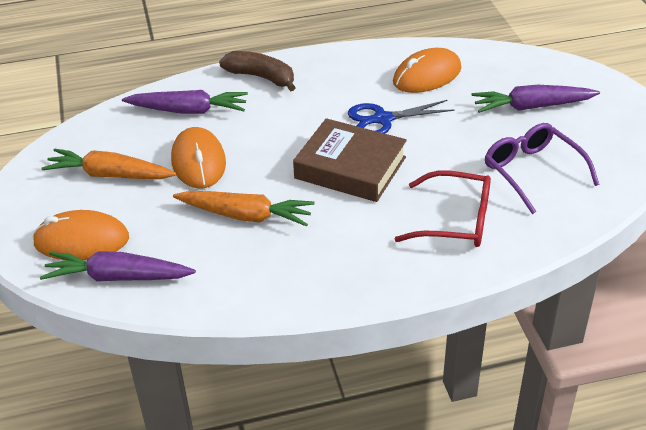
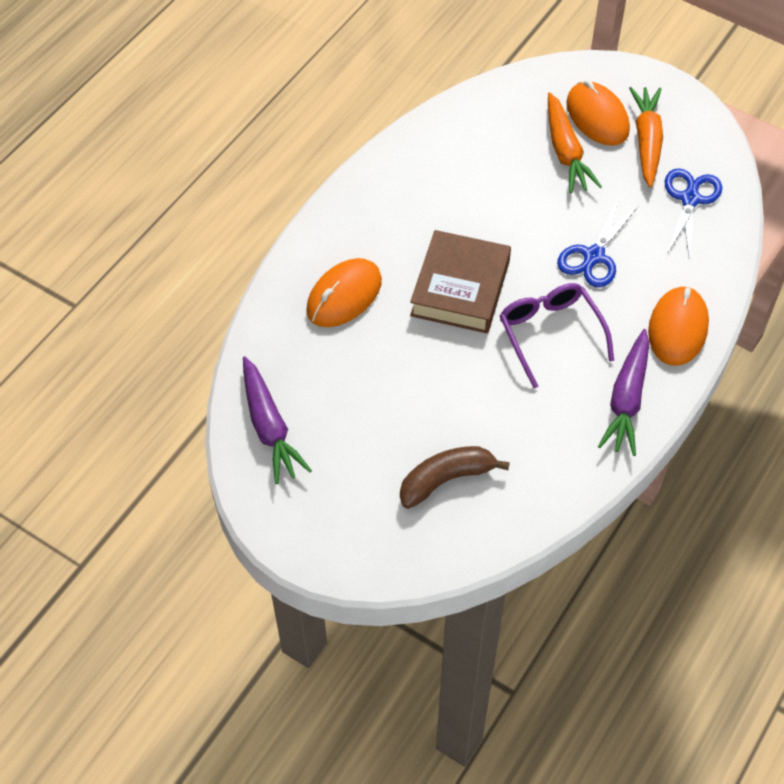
blue scissors: [348,100,455,134] = 1 -> [557,199,638,287] [665,168,722,257] = 2
purple carrot: [40,251,196,282] [122,90,248,114] [472,85,600,113] = 3 -> [243,356,312,484] [598,329,649,456] = 2
red glasses: [395,170,491,247] = 1 -> none = 0

